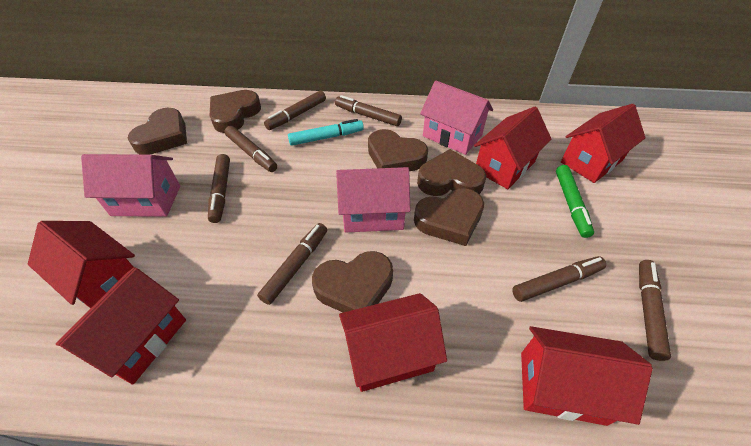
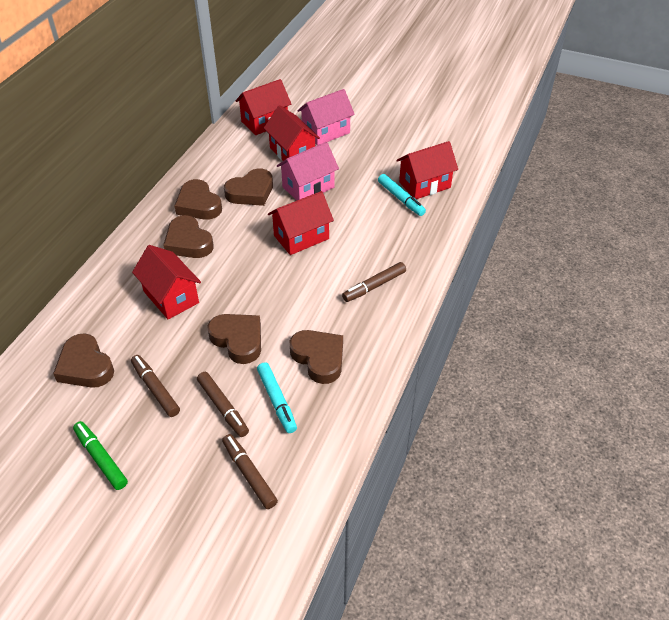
brown marker: [208,154,230,223] [224,126,277,172] [257,223,327,305] [264,91,326,130] [335,95,402,126] [512,256,606,302] [639,260,671,361] = 7 -> [131,355,180,417] [197,372,249,437] [222,434,278,509] [342,262,406,302] = 4
pink house: [81,154,180,217] [336,167,410,233] [420,81,493,155] = 3 -> [277,142,339,200] [297,89,355,145] = 2
red house: [28,221,135,308] [56,267,186,385] [339,293,447,392] [474,107,552,189] [521,326,653,426] [561,104,646,183] = 6 -> [132,245,201,320] [235,79,291,135] [264,105,320,161] [268,191,334,255] [397,141,458,199] = 5
turquoise marker: [288,119,364,146] = 1 -> [257,362,297,433] [378,174,426,216] = 2

